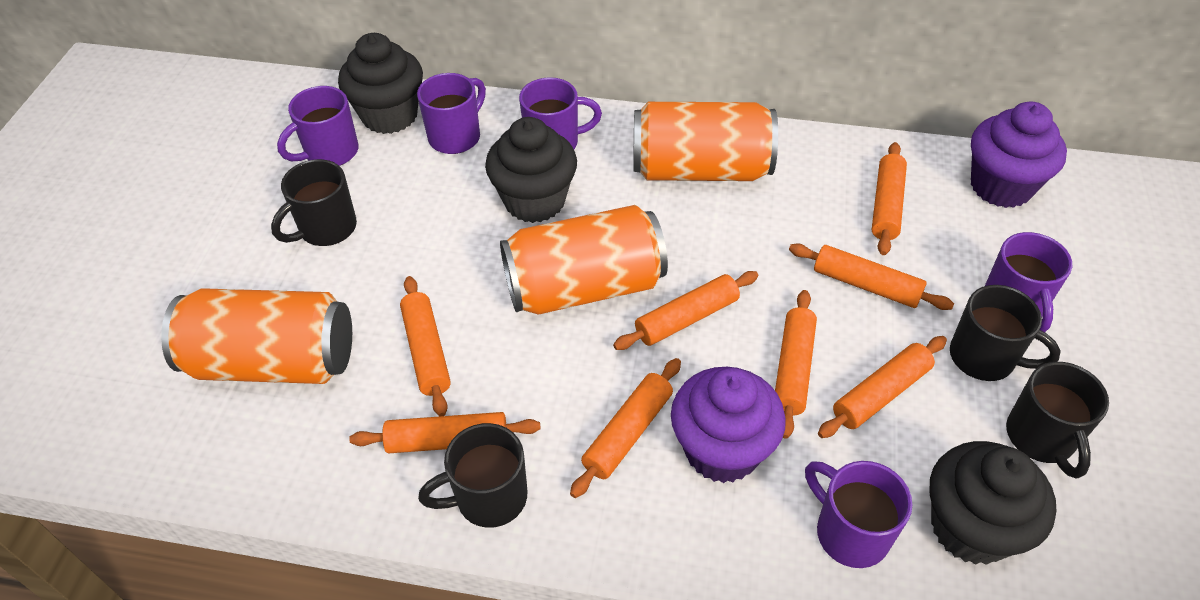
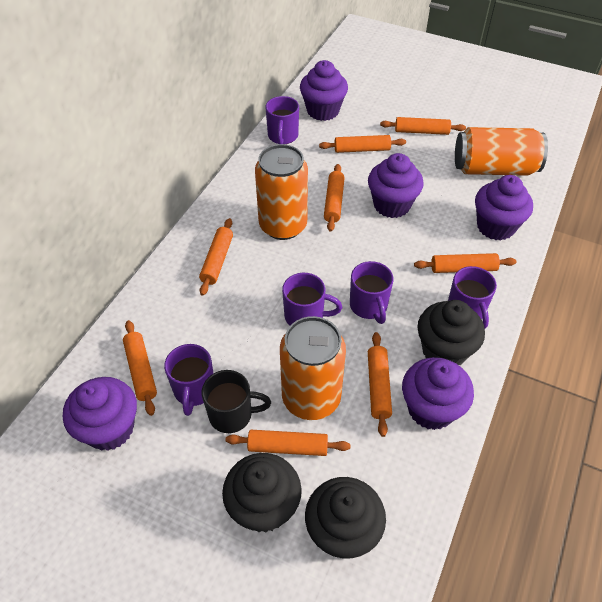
black mug: [271,159,357,246] [418,423,527,528] [950,285,1061,381] [1006,362,1109,478] = 4 -> [202,370,271,433] = 1
purple cupcake: [671,367,786,483] [971,102,1067,208] = 2 -> [63,377,137,451] [300,60,348,121] [368,153,424,218] [402,357,474,430] [475,175,533,241] = 5

